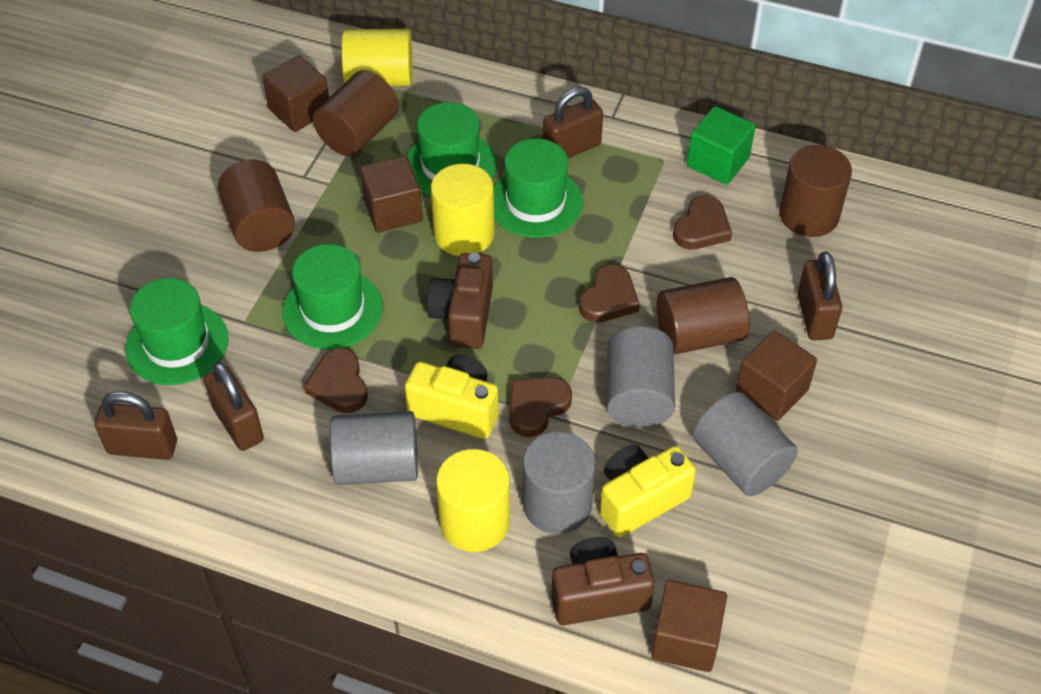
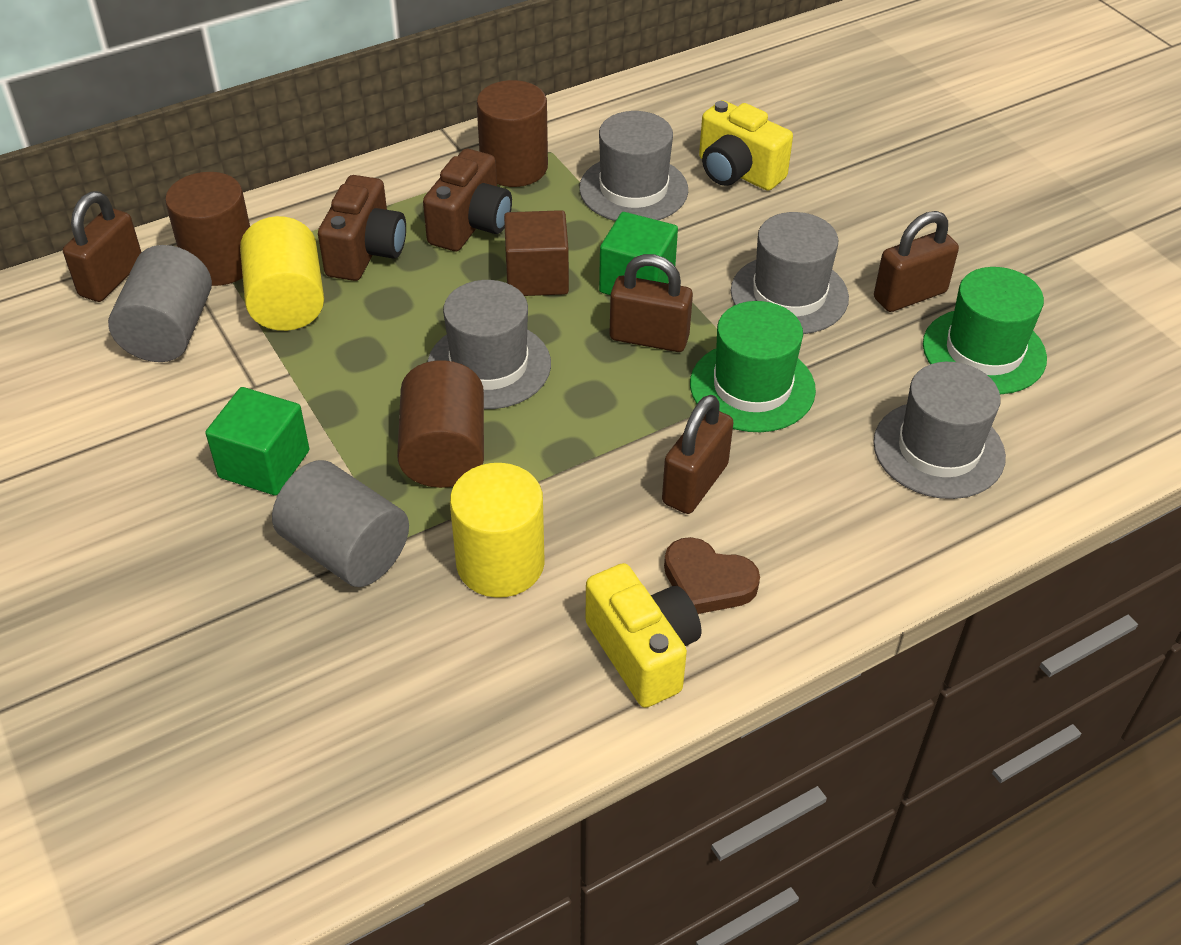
brown cube: [262,55,329,132] [360,156,423,232] [651,580,727,672] [736,330,817,421] = 4 -> [504,210,569,296] = 1
brown cylinder: [218,159,295,252] [313,70,399,156] [657,277,750,354] [779,145,852,237] = 4 -> [165,172,250,286] [397,360,484,488] [477,80,548,187] = 3
brown heart: [304,348,367,413] [509,377,572,437] [579,264,640,323] [673,196,732,250] = 4 -> [664,537,760,614] = 1
green cube: [687,106,756,185] = 1 -> [206,387,310,496] [599,212,678,295] = 2
green hat: [125,278,229,385] [282,244,383,349] [407,102,497,196] [494,139,583,238] = 4 -> [690,301,816,432] [923,267,1047,394] = 2
grey cylinder: [330,411,418,485] [523,432,596,534] [607,326,675,427] [693,392,798,496] = 4 -> [108,245,212,362] [272,460,409,587] = 2
grey hat: none = 0 -> [427,280,551,409] [579,111,688,221] [731,212,849,334] [873,362,1006,499] = 4
yellow cylinder: [341,29,413,86] [431,164,495,256] [436,449,510,552] = 3 -> [240,216,324,331] [450,463,545,598] = 2

